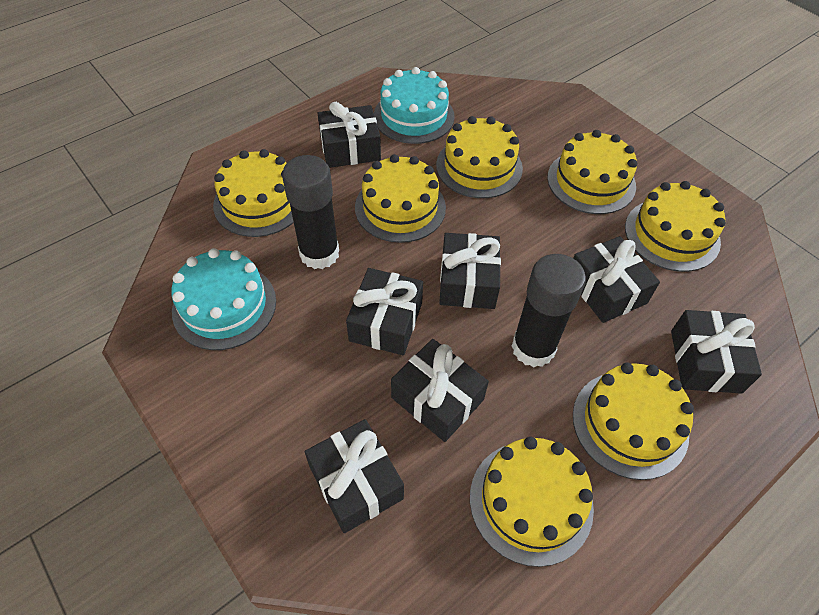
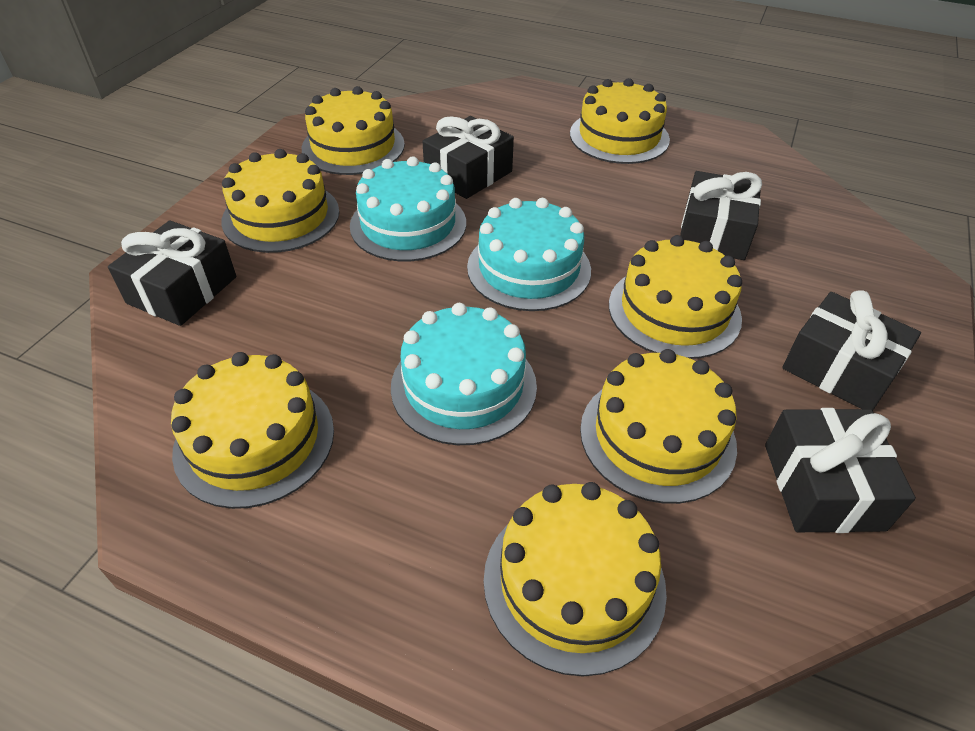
black gift: [305,419,404,533] [317,102,381,168] [346,268,423,355] [391,339,489,442] [439,233,501,309] [573,236,660,323] [671,310,762,394] = 7 -> [108,220,236,326] [422,116,514,199] [680,171,762,260] [765,408,916,533] [782,290,921,410] = 5
black glue stick: [282,155,339,269] [511,254,586,367] = 2 -> none = 0
turquoise cake: [171,248,276,350] [374,67,455,144] = 2 -> [350,156,466,261] [391,303,537,445] [467,198,591,311] = 3

